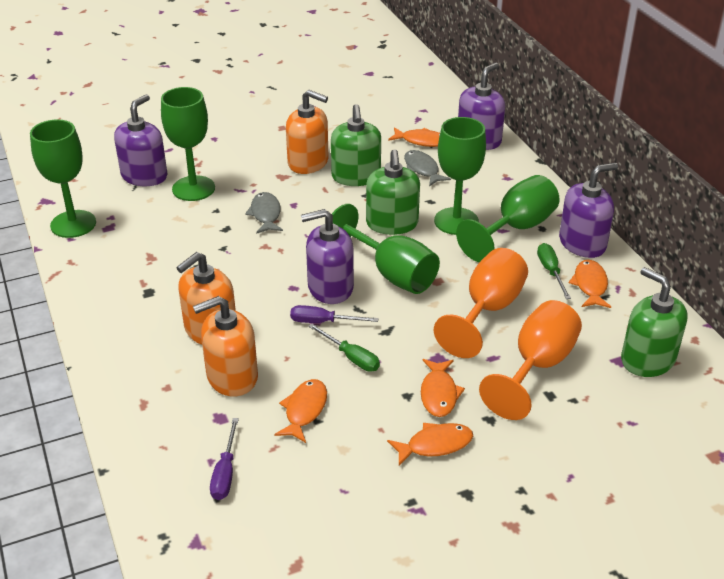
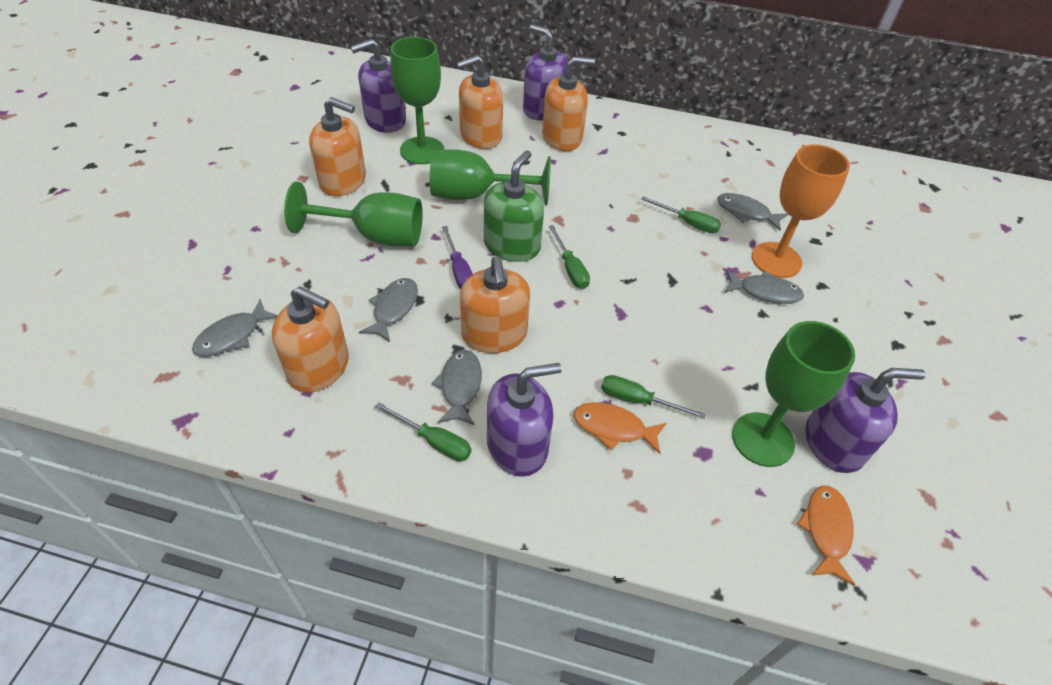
green goblet: [30,119,96,238] [161,87,215,201] [332,204,440,294] [434,117,486,235] [456,175,560,262] = 5 -> [284,181,423,246] [390,37,444,164] [430,149,551,205] [732,321,855,467] = 4
green screwdriver: [308,324,380,372] [537,243,571,299] = 2 -> [375,402,471,461] [549,225,590,289] [601,375,706,419] [641,196,721,233] = 4
green soap dispenser: [331,104,381,186] [366,149,420,235] [621,267,687,377] = 3 -> [484,150,544,262] = 1
grey fish: [245,192,283,234] [404,150,451,186] = 2 -> [192,299,278,357] [359,278,418,342] [432,350,482,425] [717,193,788,231] [725,270,804,304] = 5
orange fish: [274,379,327,443] [387,423,473,466] [388,127,440,147] [421,359,465,417] [569,260,611,308] = 5 -> [574,402,667,454] [797,486,855,585] = 2
orange goblet: [434,248,528,358] [479,300,582,420] = 2 -> [752,144,850,278] = 1
orange soap dispenser: [176,252,236,345] [193,296,258,396] [286,90,329,174] = 3 -> [272,286,349,393] [309,97,366,196] [456,55,503,149] [460,256,530,353] [542,56,595,151] = 5
purple screwdriver: [210,418,239,500] [290,305,379,323] = 2 -> [442,226,473,289] = 1

